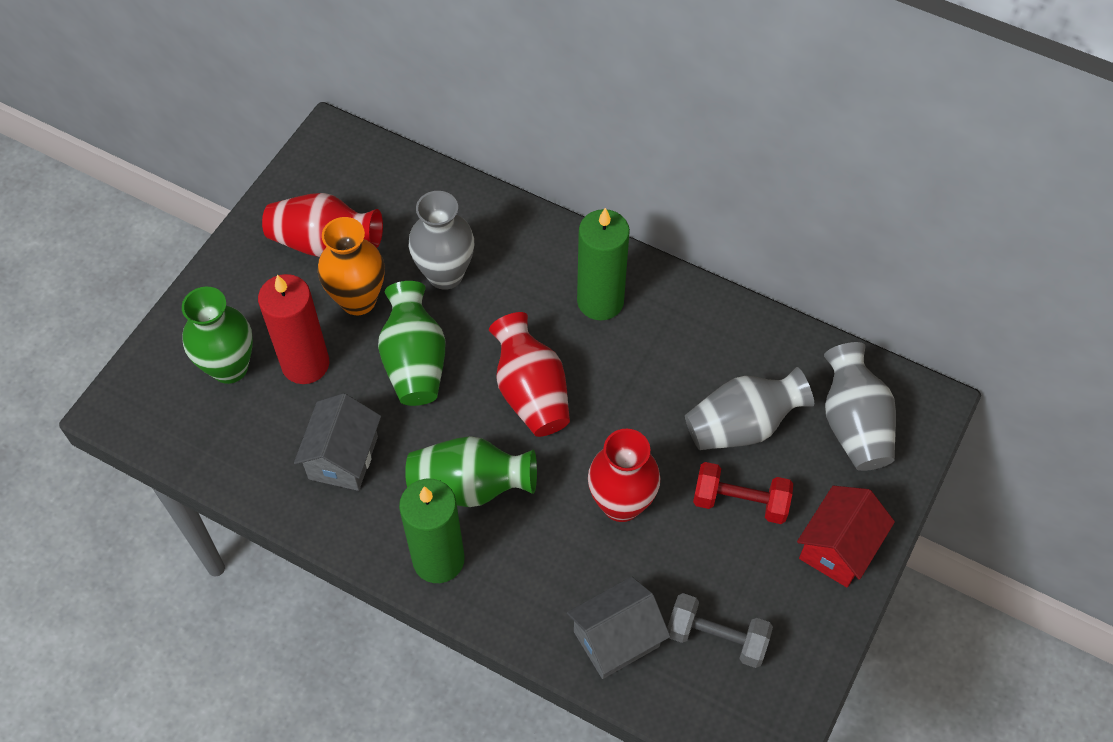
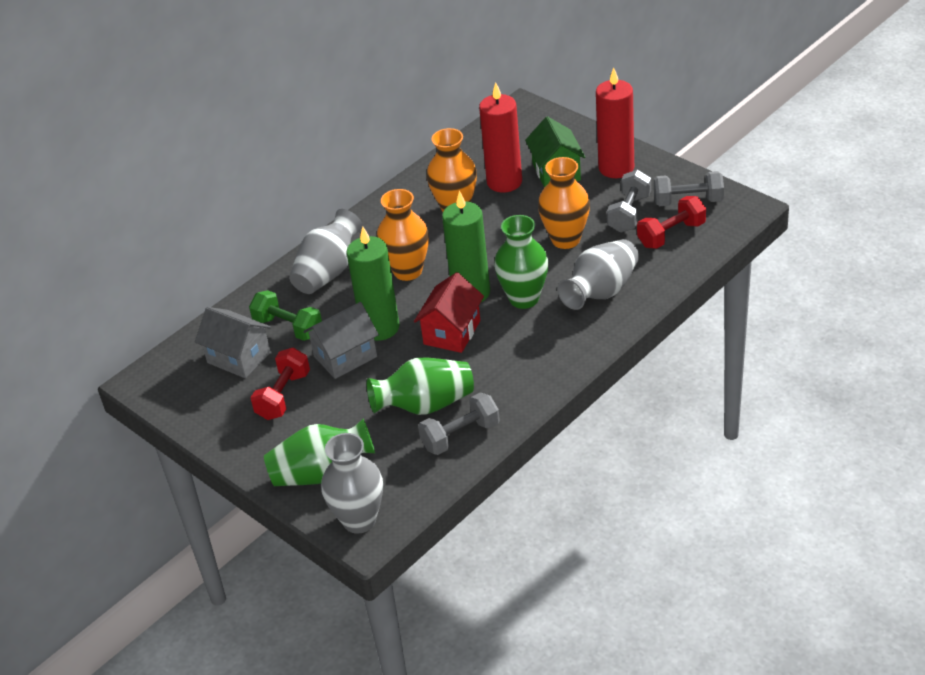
green dumbbell: none = 0 -> [249,290,322,341] = 1
green house: none = 0 -> [525,116,585,188] = 1
grey dumbbell: [667,593,773,668] = 1 -> [418,393,500,455] [607,170,651,233] [654,171,724,206] = 3
orange vase: [318,217,385,315] = 1 -> [377,189,429,281] [427,128,477,212] [538,157,590,249] = 3
red candle: [258,274,329,384] = 1 -> [479,82,522,193] [596,68,634,178] = 2
red dumbbell: [693,462,793,524] = 1 -> [251,348,310,420] [637,196,706,249] = 2
red vase: [262,193,383,257] [489,312,570,437] [588,428,660,522] = 3 -> none = 0

